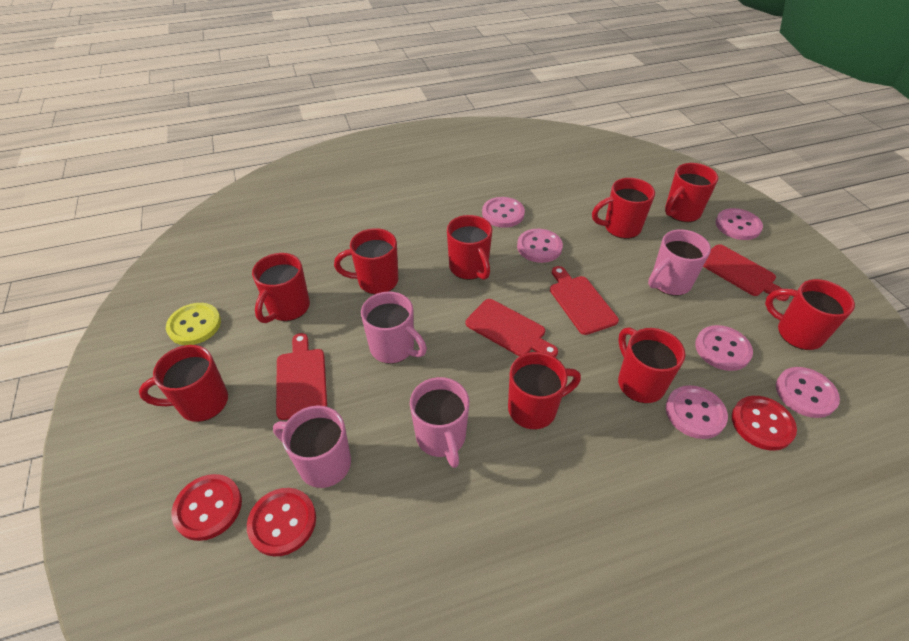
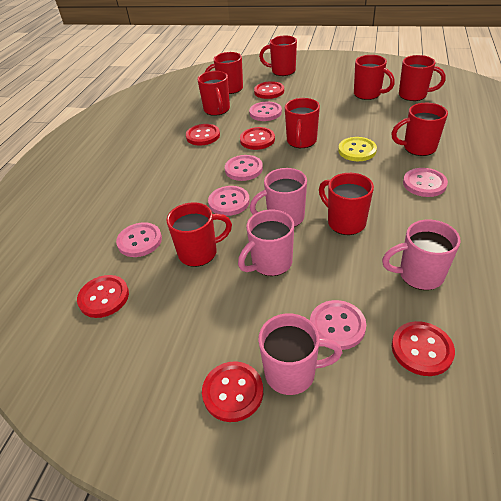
red button: [171,474,242,541] [247,488,316,556] [732,396,797,451] = 3 -> [77,275,129,318] [186,124,220,146] [202,361,263,422] [240,127,275,150] [254,81,284,99] [392,321,455,376] = 6
red cutting board: [276,333,327,420] [466,299,558,357] [550,266,619,335] [703,244,790,301] = 4 -> none = 0

